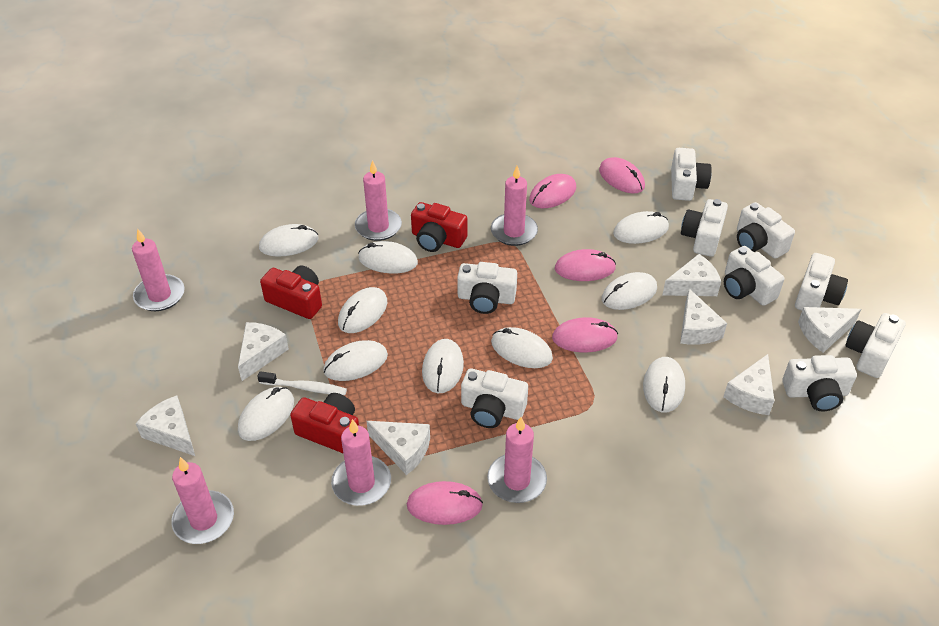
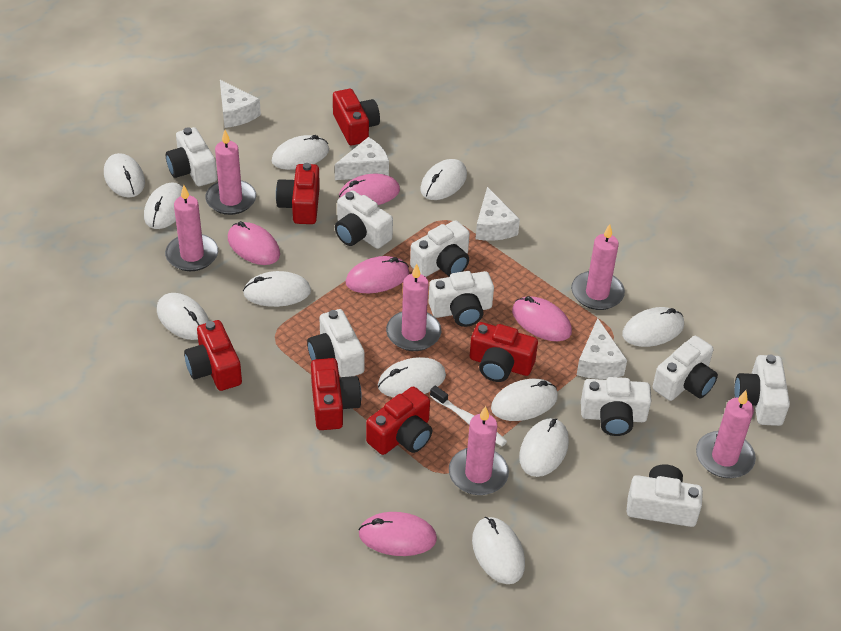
red camera: [260,266,322,319] [290,393,359,453] [411,202,467,252] = 3 -> [184,320,242,391] [276,163,320,224] [311,358,362,430] [333,89,380,145] [366,387,432,455] [470,322,538,382] = 6
white cheese: [136,395,195,456] [238,322,289,381] [366,421,430,475] [662,254,721,296] [680,289,727,345] [723,354,774,415] [798,307,861,353] = 7 -> [220,80,261,128] [335,137,389,180] [476,187,520,241] [577,318,627,379] = 4
white mouse: [238,387,294,441] [259,224,318,257] [324,340,388,381] [338,287,387,333] [358,241,418,274] [422,339,464,393] [491,327,553,368] [602,272,657,310] [613,211,669,244] [643,357,685,413] = 10 -> [104,153,145,198] [144,182,183,229] [157,293,209,340] [243,271,311,307] [272,135,329,170] [378,357,446,397] [420,159,467,200] [472,517,525,584] [491,379,558,421] [519,418,569,477] [622,307,684,347] = 11

